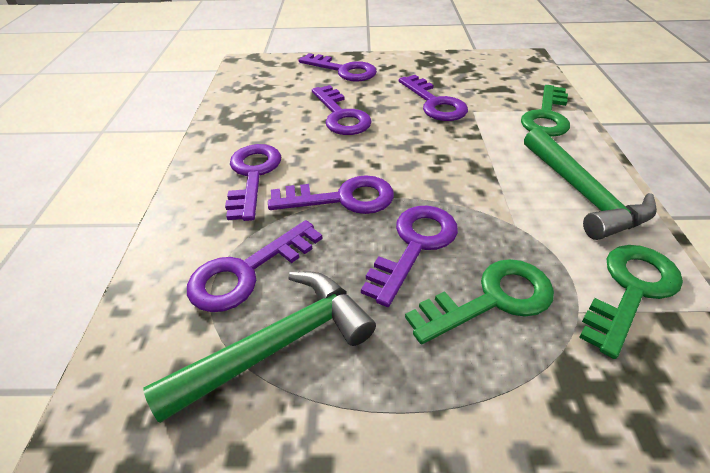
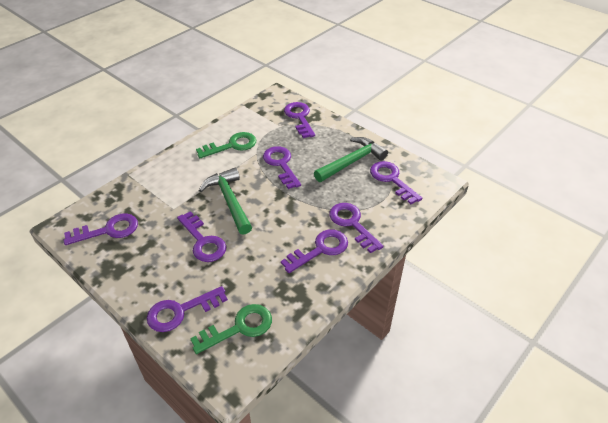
green key: [405,259,554,344] [521,85,570,137] [579,245,683,359] = 3 -> [190,304,272,354] [196,132,256,158] = 2
purple key: [187,220,323,312] [225,144,281,221] [268,175,394,214] [299,53,377,82] [312,85,372,135] [361,206,458,307] [399,75,468,121] = 7 -> [64,213,138,245] [147,286,228,332] [177,211,226,262] [263,146,301,189] [281,229,348,273] [284,102,315,138] [329,203,384,253] [370,161,422,204] = 8

